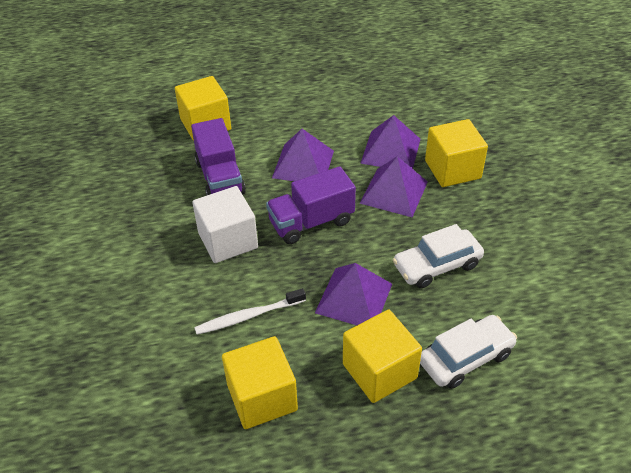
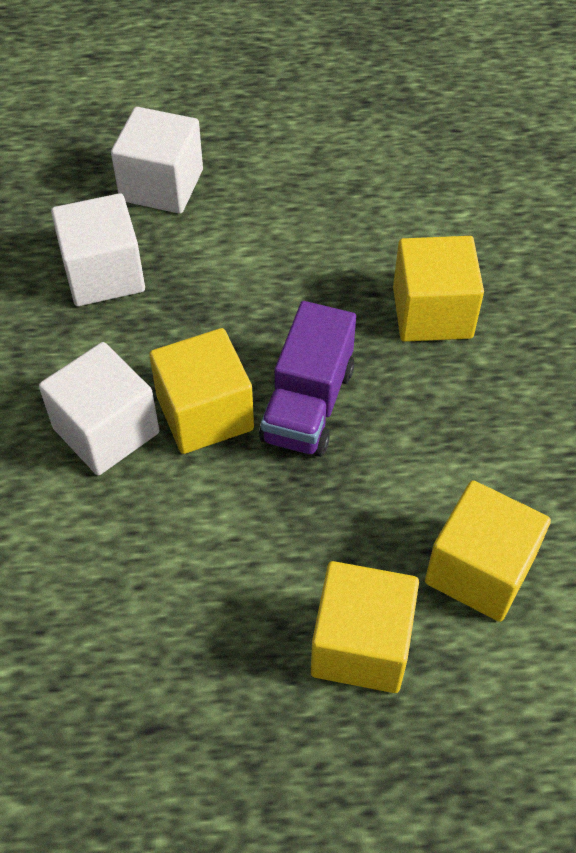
purple pyramid: [272,129,334,181] [315,263,392,325] [360,115,421,169] [360,156,428,217] = 4 -> none = 0
purple truck: [191,118,246,196] [266,166,356,244] = 2 -> [259,301,356,457] = 1
white car: [393,224,484,288] [420,315,517,389] = 2 -> none = 0
white cube: [192,186,258,263] = 1 -> [39,342,159,475] [51,193,145,306] [111,107,203,214] = 3
white toothbrush: [194,288,306,335] = 1 -> none = 0

